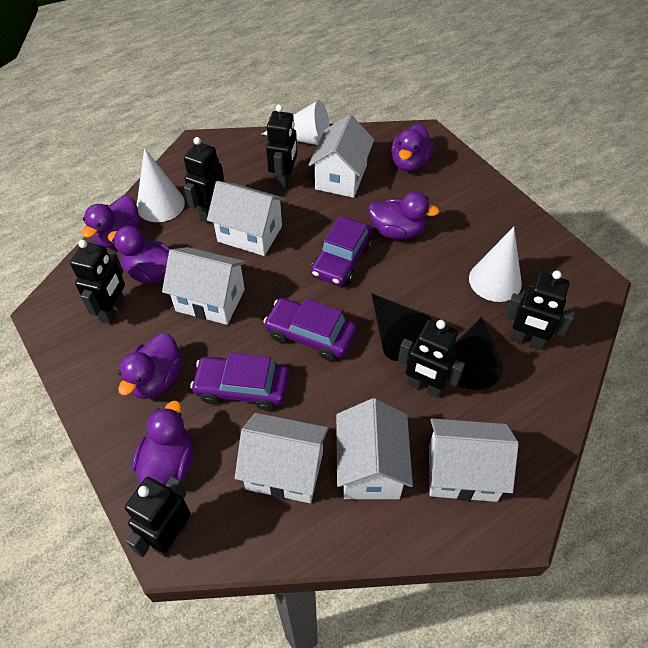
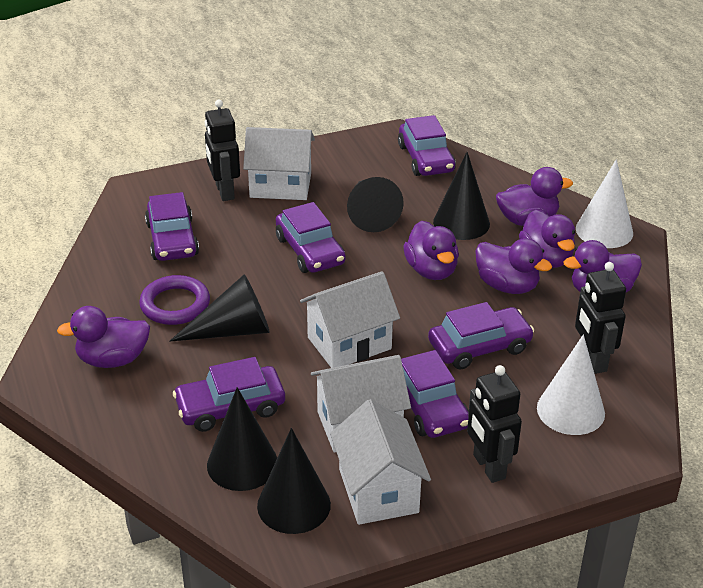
black cone: [372,294,432,361] [448,317,503,390] = 2 -> [170,274,270,341] [207,387,277,491] [257,428,331,534] [347,177,404,232] [433,152,490,240] = 5
black robot: [70,240,125,325] [125,476,191,557] [184,137,225,223] [266,105,297,190] [398,319,465,398] [504,270,575,350] = 6 -> [205,100,240,201] [467,365,522,483] [575,262,626,374] = 3
purple car: [190,353,289,411] [263,298,356,361] [311,216,373,286] = 3 -> [145,192,199,261] [173,357,285,432] [276,202,346,273] [398,115,456,176] [401,350,469,438] [428,302,534,369] = 6
purple ring: none = 0 -> [139,275,210,325] = 1
white cone: [137,148,185,222] [262,100,330,145] [469,227,522,302] = 3 -> [537,335,605,435] [576,159,633,248] = 2
white house: [162,247,246,325] [207,181,285,256] [235,413,329,503] [308,114,374,198] [336,398,413,499] [429,419,519,502] = 6 -> [243,127,315,200] [300,271,400,368] [311,355,411,453] [330,399,431,525] = 4

